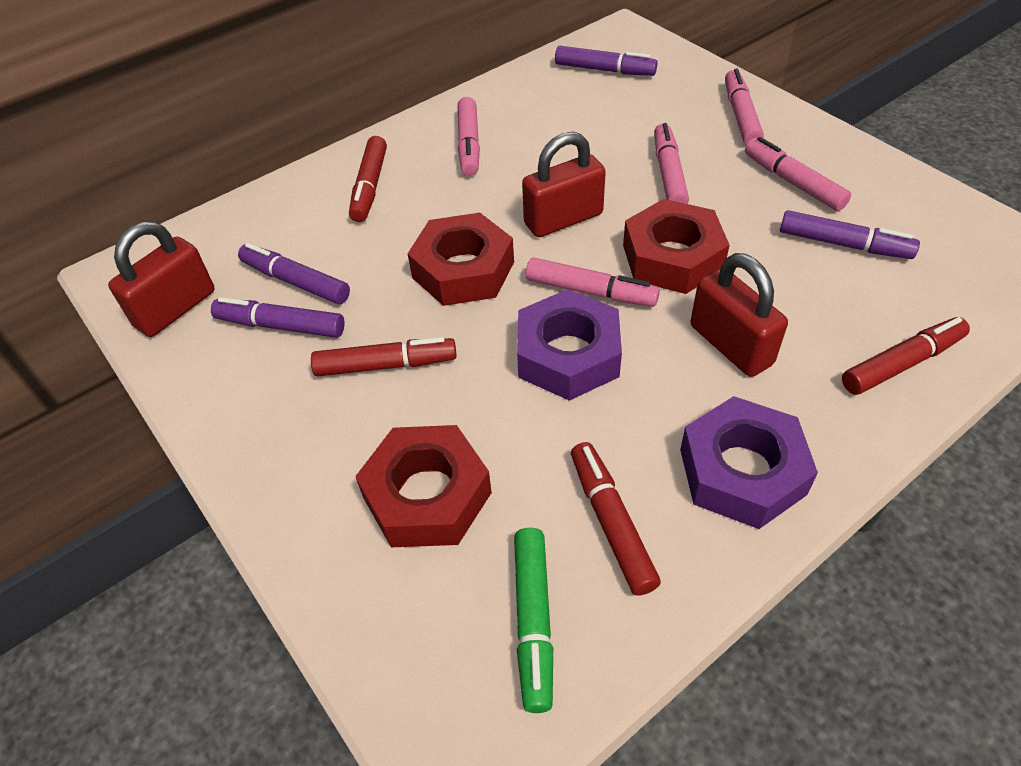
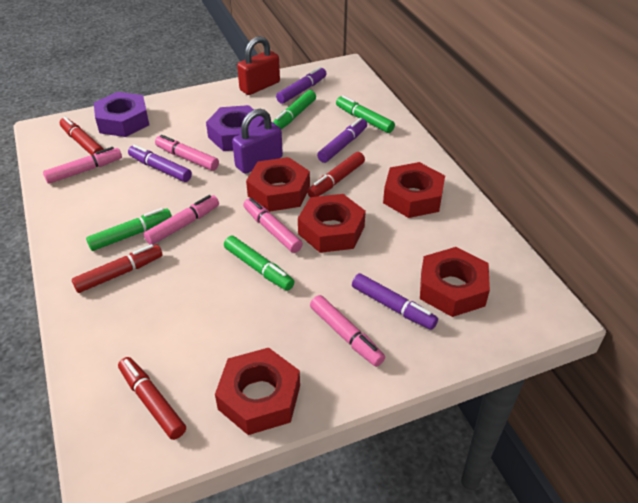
green marker: [514,528,553,713] = 1 -> [86,208,172,251] [224,236,294,291] [273,90,316,129] [336,95,395,133] = 4
purple padlock: none = 0 -> [232,109,283,174] = 1
red nut: [355,425,492,547] [408,213,514,306] [623,199,730,294] = 3 -> [215,348,300,435] [246,157,310,212] [298,194,366,253] [383,162,445,218] [420,247,490,317] = 5
red padlock: [108,221,215,337] [522,132,606,237] [691,253,788,377] = 3 -> [237,36,280,95] = 1

